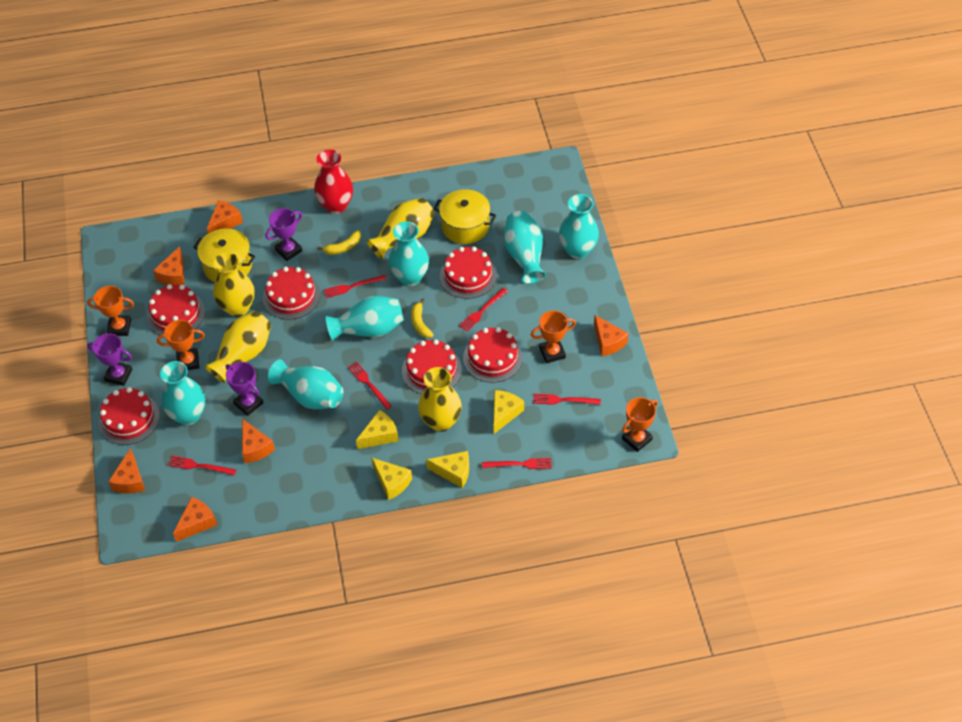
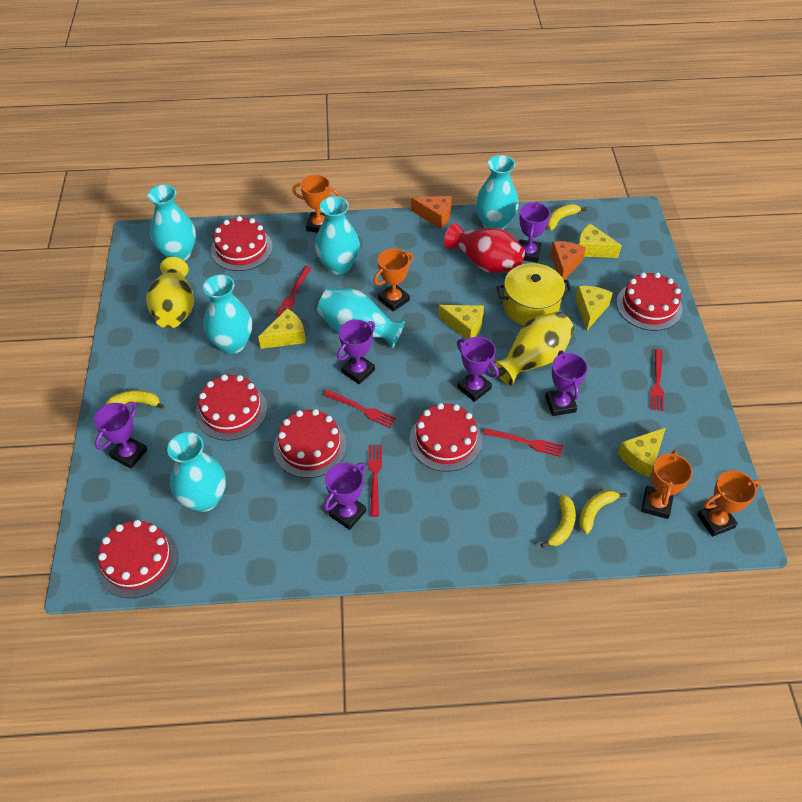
orange cheese: [108,448,145,493] [153,246,185,286] [173,497,217,542] [207,200,243,234] [242,419,275,463] [594,315,629,357] = 6 -> [411,196,452,229] [550,241,586,280] = 2
purple trophy: [87,333,133,386] [226,362,263,416] [265,208,302,261] = 3 -> [94,402,147,469] [324,462,366,530] [337,319,375,384] [457,336,499,402] [519,202,550,263] [545,351,588,416] = 6
red fork: [168,456,236,475] [324,275,387,298] [348,362,392,410] [459,288,508,332] [482,458,552,469] [533,394,601,405] = 6 -> [275,266,311,316] [324,390,396,428] [368,445,382,517] [483,428,563,457] [650,349,664,411] = 5
yellow banana: [317,230,361,255] [411,298,434,338] = 2 -> [106,390,165,409] [541,494,576,548] [547,204,587,230] [579,490,627,534] = 4
yellow cheese: [356,410,399,449] [372,458,412,500] [426,451,469,488] [493,390,524,434] = 4 -> [258,308,306,349] [438,305,484,340] [575,286,613,331] [578,224,622,258] [618,428,666,477] = 5
yellow pot: [193,228,255,282] [434,189,496,244] = 2 -> [496,263,572,325] = 1
yellow vase: [205,311,271,383] [213,252,255,317] [367,198,435,259] [418,367,462,432] = 4 -> [146,257,194,329] [493,311,574,386] = 2

